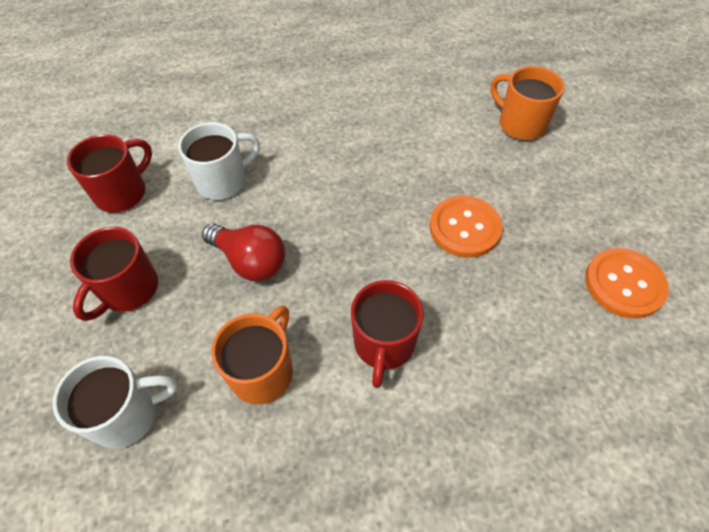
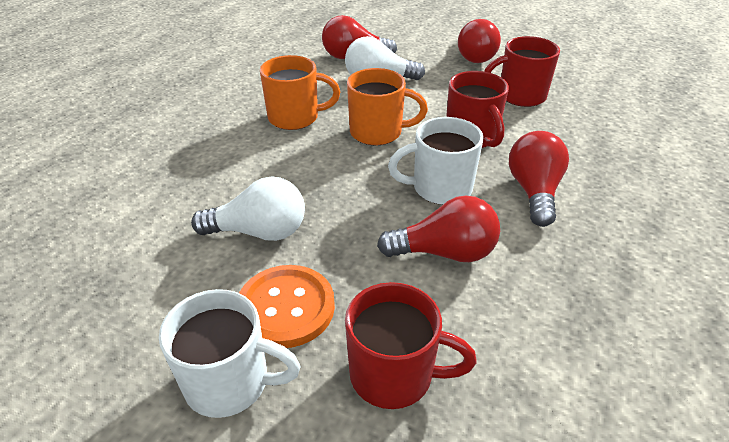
orange button: [430,196,503,258] [585,248,669,319] = 2 -> [239,265,335,348] = 1
red light bulb: [202,223,285,281] = 1 -> [322,15,397,59] [377,195,500,262] [458,19,501,63] [509,131,569,227] = 4
white light bulb: none = 0 -> [191,176,305,241] [345,36,425,80] = 2

